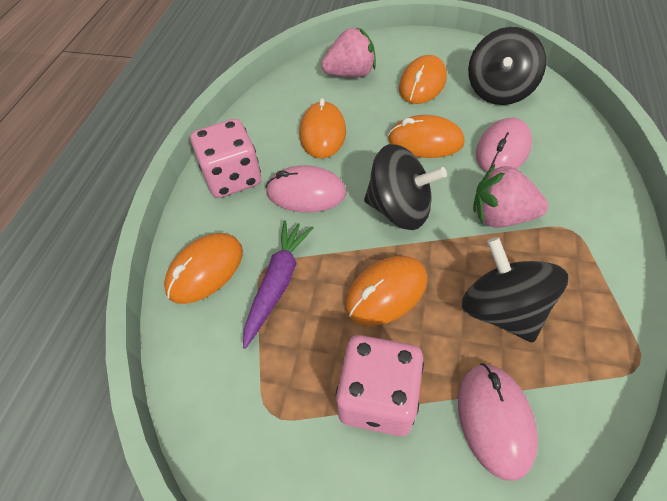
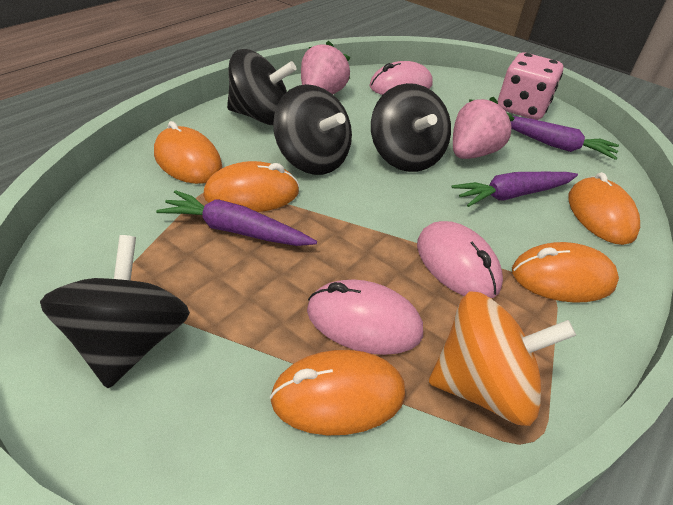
black spinning top: [364,144,447,230] [462,237,568,342] [468,27,546,105] = 3 -> [40,235,190,388] [227,49,296,125] [273,84,352,175] [371,83,451,172] = 4
orange spinning top: none = 0 -> [429,291,576,426] = 1
pink dice: [191,119,261,198] [336,335,424,436] = 2 -> [498,53,563,120] = 1
purple carrot: [243,220,314,349] = 1 -> [156,190,317,246] [452,172,578,207] [510,116,619,160] = 3

